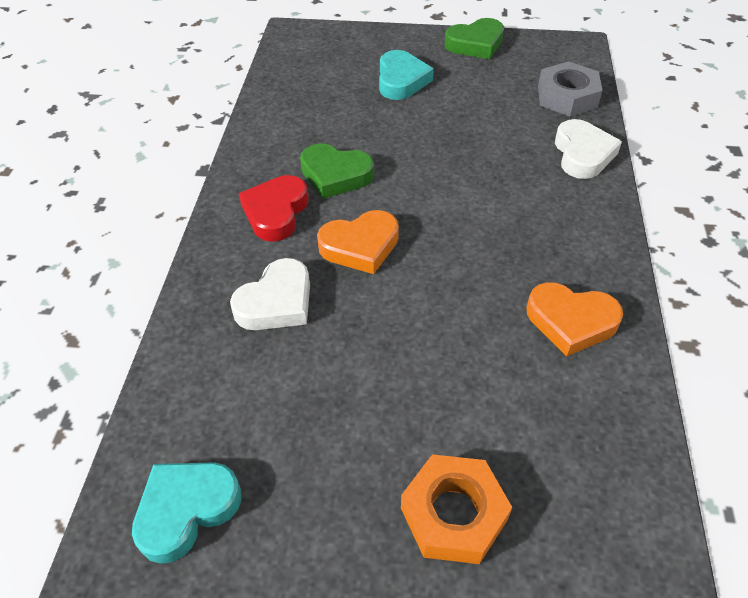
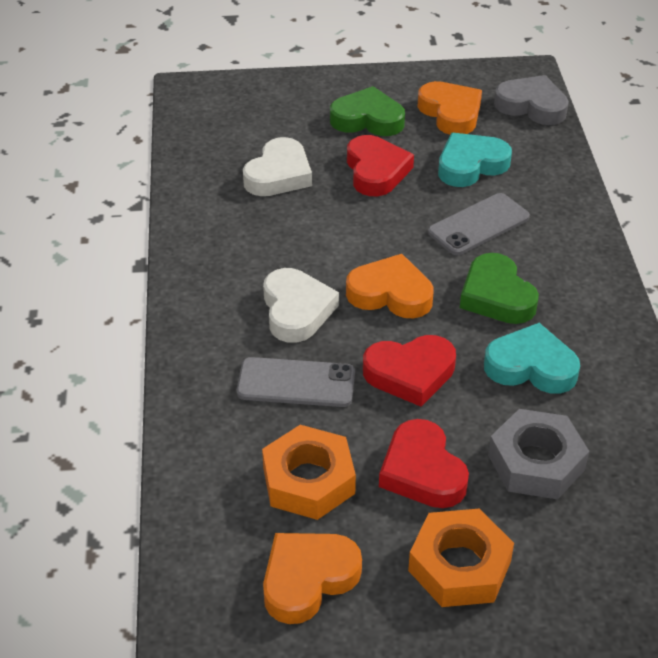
grey heart: none = 0 -> [494,75,569,125] = 1
grey phone: none = 0 -> [237,357,355,407] [428,193,530,255] = 2
orange heart: [317,210,399,274] [526,282,623,356] = 2 -> [263,533,362,624] [346,254,434,318] [417,81,482,134] = 3
orange nut: [401,454,512,564] = 1 -> [262,425,356,520] [408,508,514,607] = 2
red heart: [239,175,309,242] = 1 -> [347,135,414,196] [363,335,456,407] [379,419,469,508] = 3

